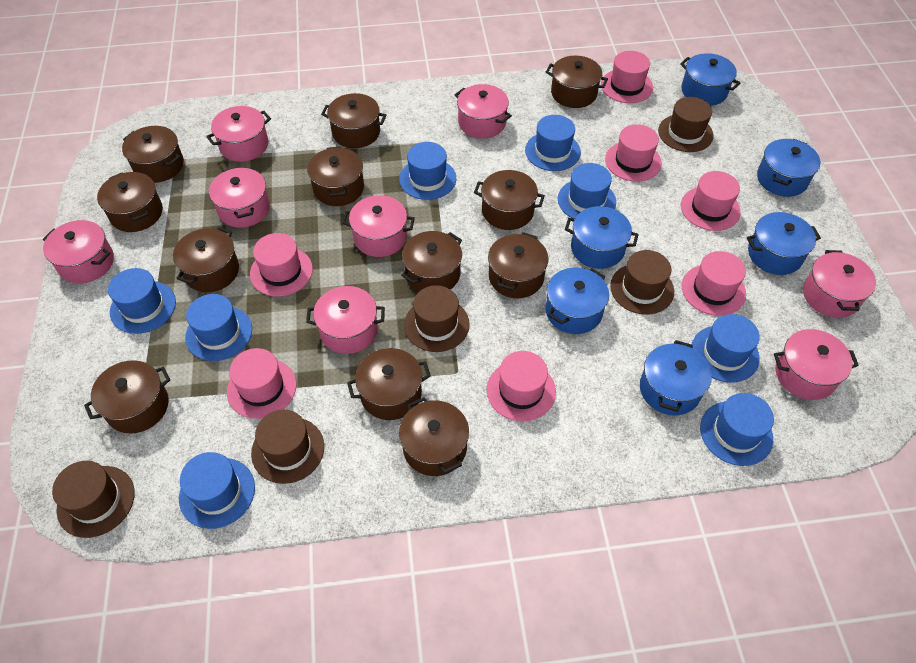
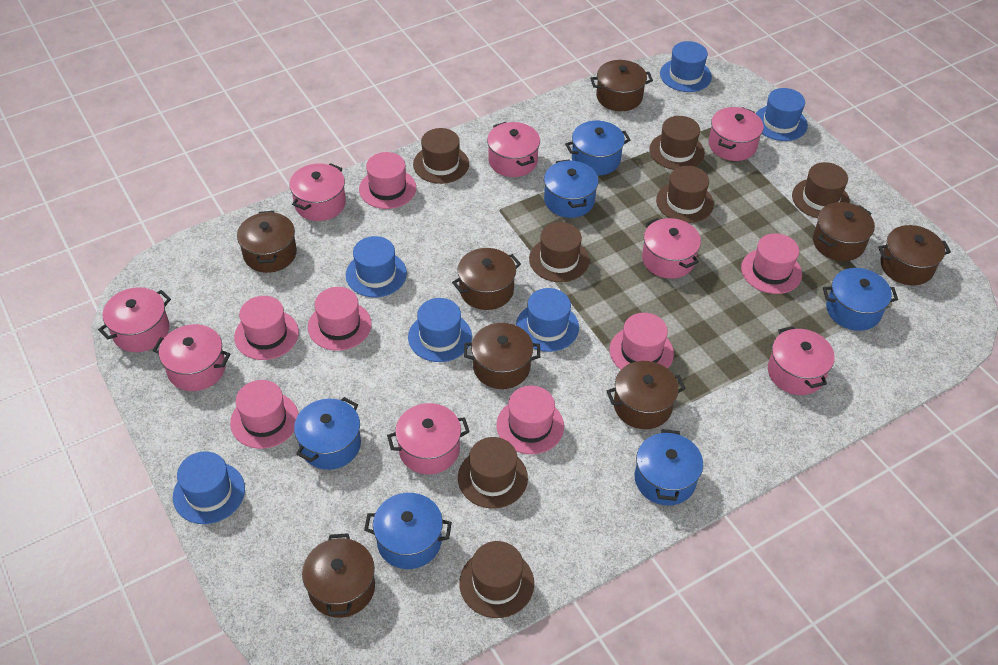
blue hat: [108,268,176,334] [179,452,255,529] [185,294,252,361] [399,142,456,200] [525,115,581,171] [558,163,616,219] [692,314,760,383] [700,393,774,466] = 8 -> [173,451,245,524] [345,236,407,297] [408,298,472,362] [516,288,579,352] [660,41,712,92] [755,88,808,141] = 6
brown hat: [52,461,135,538] [251,410,324,484] [404,285,470,352] [610,250,674,315] [658,97,714,152] = 5 -> [413,128,469,184] [458,437,528,509] [459,541,534,618] [529,222,589,282] [649,116,705,170] [656,166,714,223] [792,162,850,218] = 7
brown pot: [84,360,170,433] [97,172,163,232] [122,126,184,183] [173,227,239,292] [307,146,364,206] [321,93,386,148] [347,348,431,420] [399,397,469,476] [401,231,462,292] [474,170,545,230] [488,232,549,298] [546,56,608,108] = 12 -> [237,211,297,273] [302,533,375,618] [452,248,521,310] [464,323,540,389] [590,60,653,111] [607,361,686,429] [813,202,875,261] [878,225,951,285] = 8

